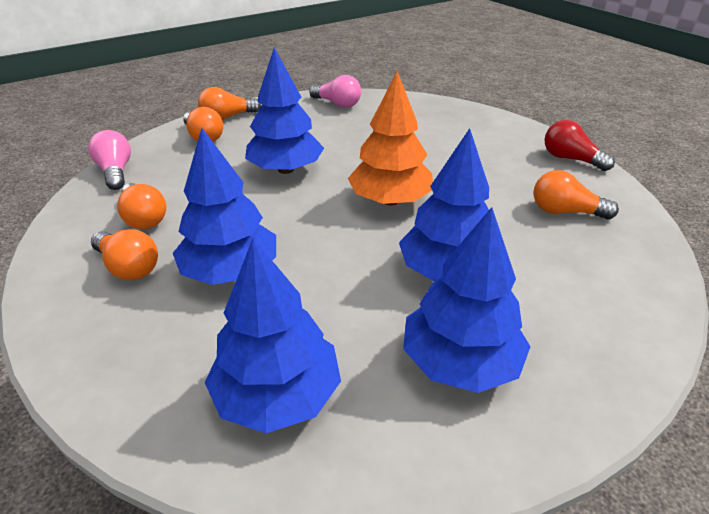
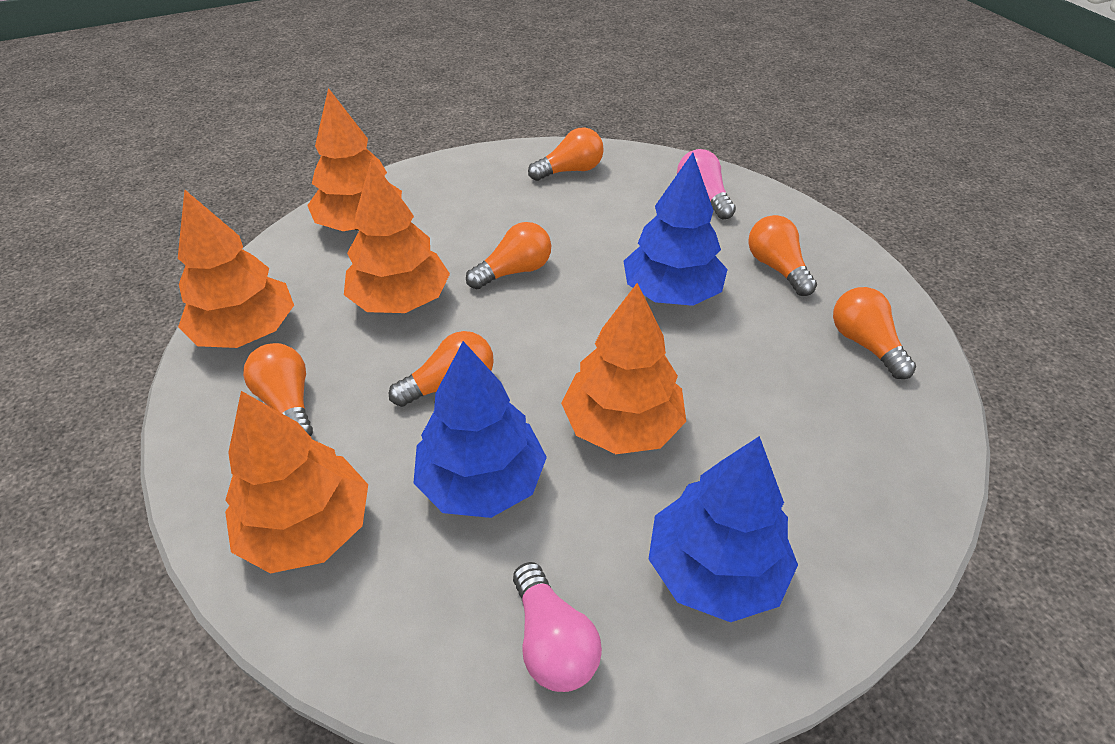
blue tree: [173,128,276,285] [205,238,341,433] [245,48,324,174] [399,128,489,281] [403,207,531,393] = 5 -> [414,341,547,518] [623,153,728,306] [649,436,798,622] = 3
orange light bulb: [91,229,158,280] [117,183,166,229] [183,107,223,142] [198,87,261,120] [534,170,619,219] = 5 -> [243,343,313,437] [389,331,494,407] [466,222,551,289] [528,127,604,181] [748,215,817,296] [833,287,916,379] = 6
orange tree: [348,71,433,205] = 1 -> [178,190,294,348] [225,391,368,574] [307,88,402,231] [344,160,450,313] [561,283,686,454] = 5
red light bulb: [545,120,615,171] = 1 -> none = 0

